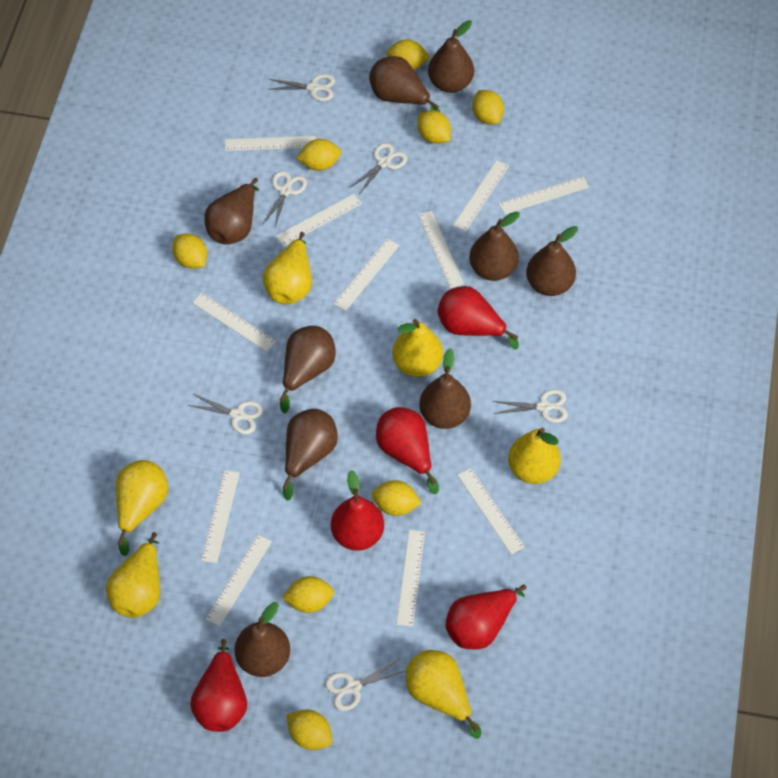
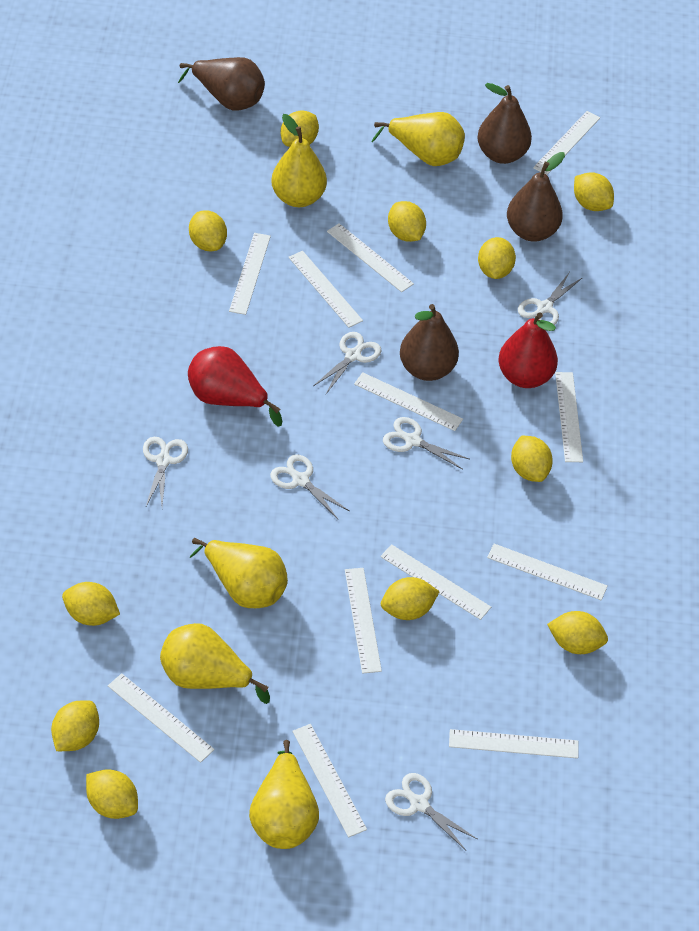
brown pear: [204,178,259,244] [234,602,290,677] [280,326,336,413] [283,409,338,501] [369,56,440,112] [419,349,471,429] [428,20,474,93] [469,212,520,281] [526,226,578,296] = 9 -> [178,57,265,111] [400,304,459,381] [477,83,532,164] [507,152,565,242] = 4
red pear: [190,639,247,732] [331,470,384,551] [376,407,439,494] [437,286,519,350] [445,584,526,650] = 5 -> [188,346,282,427] [498,312,558,388] = 2
white ruler: [192,293,276,352] [201,470,240,563] [206,535,272,626] [225,136,316,151] [276,194,362,246] [334,239,399,311] [396,530,425,627] [418,210,464,288] [453,160,509,231] [458,468,525,554] [499,176,589,214] = 11 -> [108,673,215,763] [229,233,271,315] [288,251,363,328] [292,724,367,837] [327,223,414,292] [345,568,382,674] [354,372,463,431] [380,544,491,620] [449,729,578,759] [487,544,608,600] [533,111,600,175] [555,372,583,462] = 12
yellow lemon: [172,234,207,269] [282,576,334,613] [287,710,332,750] [297,139,341,171] [371,480,421,516] [386,39,430,70] [417,110,451,144] [472,90,504,125] = 8 -> [51,700,99,751] [62,582,120,626] [86,769,138,819] [189,210,227,251] [281,110,319,147] [381,577,440,620] [388,201,426,242] [478,237,516,279] [511,436,553,482] [547,611,608,654] [574,172,614,211] = 11
yellow pear: [106,532,160,618] [116,460,168,556] [263,232,312,304] [392,319,443,377] [406,650,481,739] [508,428,561,484] = 6 -> [160,623,270,704] [190,538,288,608] [249,740,319,849] [271,114,327,207] [371,112,465,166] = 5

